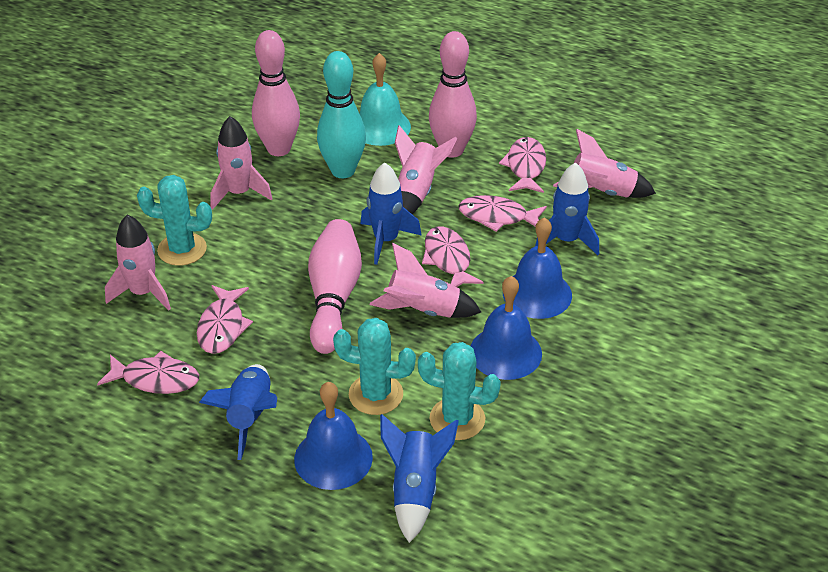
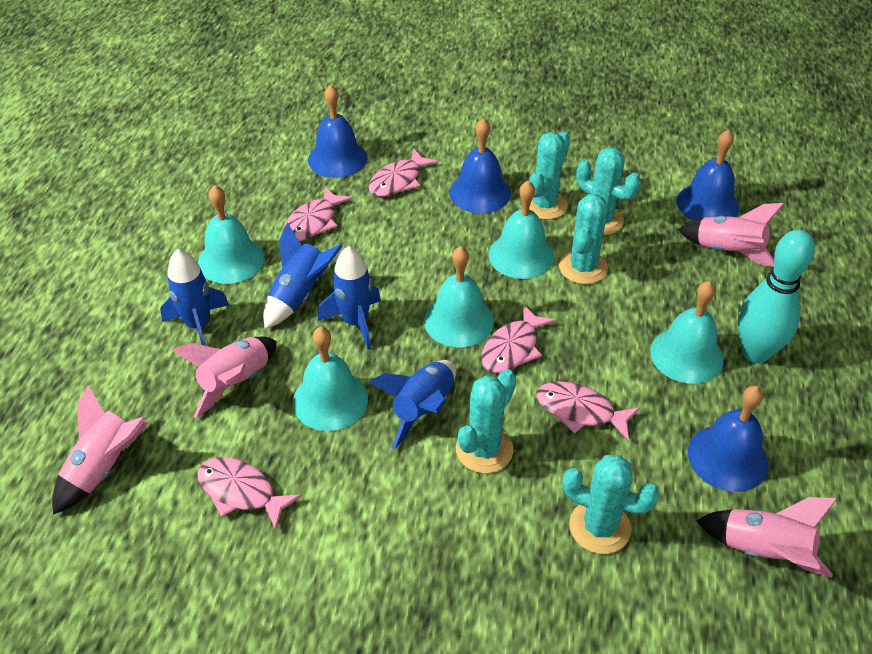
blue bell: [294,382,373,490] [470,276,542,380] [503,217,572,319] = 3 -> [308,85,367,178] [449,118,511,213] [676,129,740,220] [688,386,768,492] = 4
pink bowling pin: [252,30,300,156] [308,219,362,354] [429,31,477,158] = 3 -> none = 0
pink rocket: [105,215,171,311] [211,116,273,210] [370,243,481,318] [395,125,457,214] [553,129,656,198] = 5 -> [52,385,148,514] [171,337,277,418] [678,203,784,267] [696,497,837,578] = 4
turquoise bell: [359,53,411,146] = 1 -> [198,185,265,284] [293,327,368,431] [424,246,494,348] [489,180,554,279] [650,281,724,384] = 5
turquoise cactus: [137,175,212,266] [333,318,416,415] [418,342,501,440] = 3 -> [456,369,516,473] [529,131,570,220] [559,194,608,284] [563,455,659,554] [576,147,641,235] = 5

